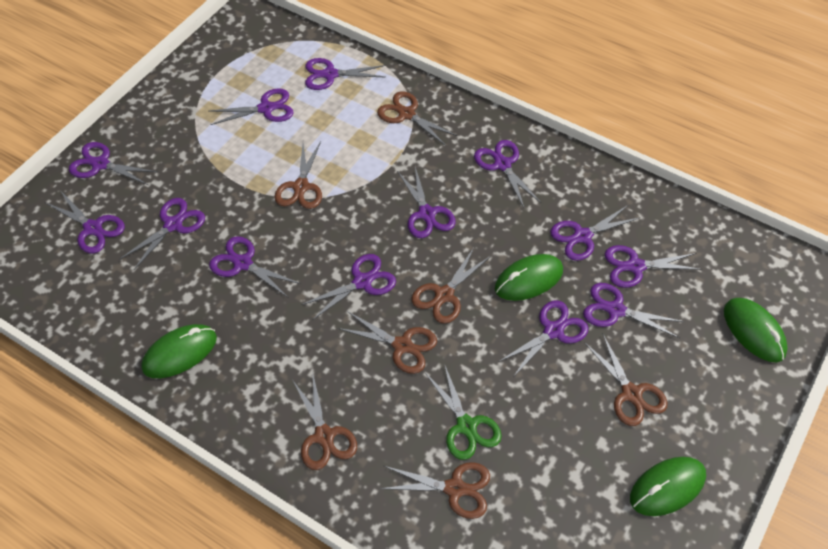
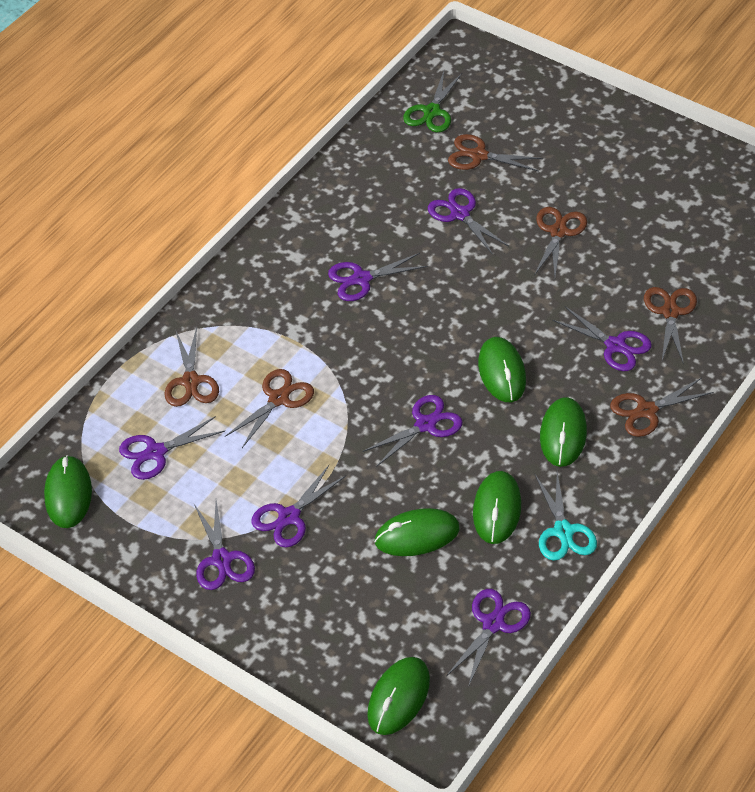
brown scissors: [274,141,322,209] [293,375,357,470] [337,311,437,374] [377,91,457,146] [380,462,490,519] [411,248,491,324] [585,334,668,426] = 7 -> [164,327,219,407] [225,369,314,448] [448,134,543,171] [534,207,587,276] [610,378,714,437] [644,287,697,364] = 6
green mouse: [141,324,217,378] [495,254,563,301] [630,457,706,516] [724,298,788,363] = 4 -> [44,455,92,528] [367,657,430,735] [374,508,460,556] [473,471,521,544] [478,337,526,402] [540,397,587,467] = 6
purple scissors: [46,192,125,253] [69,142,158,185] [120,198,205,270] [209,88,294,125] [209,236,301,298] [301,254,396,320] [305,58,385,90] [397,167,456,238] [474,140,541,209] [498,300,588,376] [550,205,639,261] [583,283,684,338] [605,245,702,288] = 13 -> [119,416,225,480] [194,500,255,590] [251,465,346,548] [328,253,428,301] [362,395,463,467] [428,188,509,255] [446,589,531,687] [553,306,652,371] = 8
turquoise scissors: none = 0 -> [535,472,597,561] = 1

